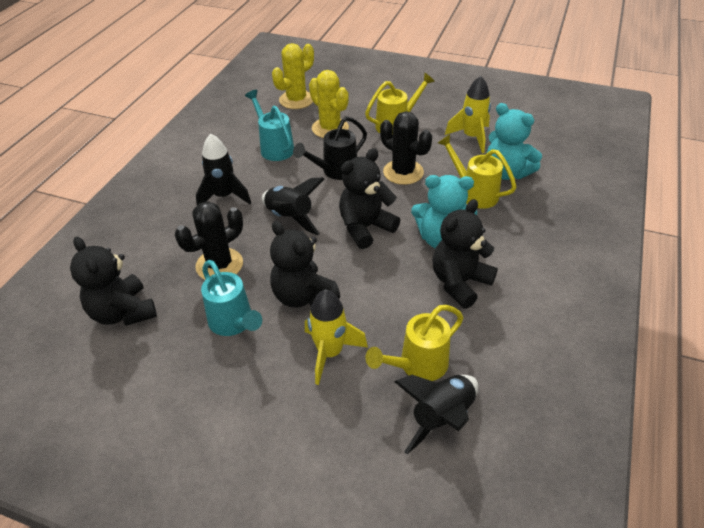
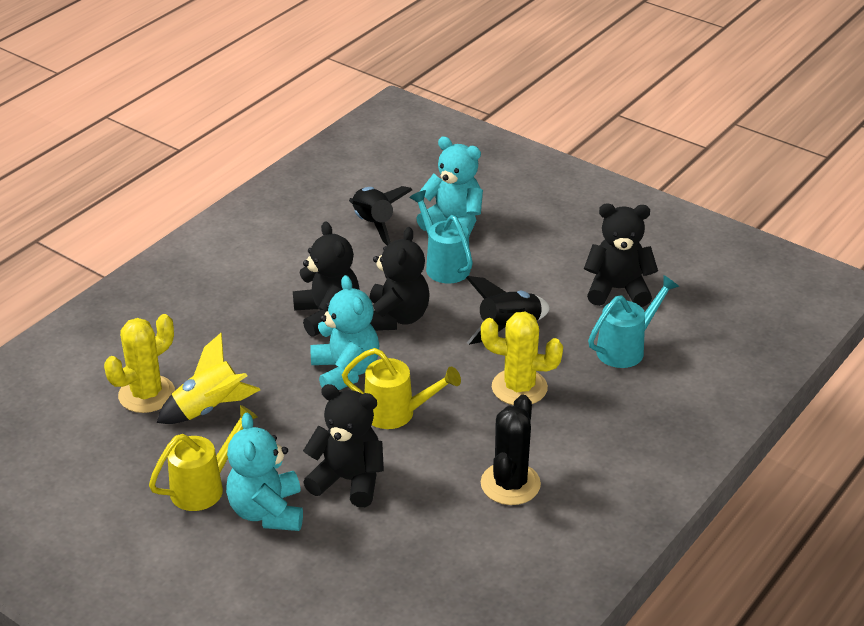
black cactus: [175,201,243,280] [380,111,432,185] = 2 -> [481,395,541,505] = 1
black rocket: [196,134,251,206] [262,178,324,235] [394,375,478,454] = 3 -> [349,186,412,245] [466,276,550,345] = 2
black watering can: [293,116,367,180] = 1 -> none = 0
turquoise teddy bear: [411,175,477,248] [487,103,542,180] = 2 -> [226,413,303,531] [310,275,380,390] [416,136,483,236] = 3
yellow rocket: [305,289,368,385] [445,76,491,153] = 2 -> [157,333,260,424] = 1
yellow watering can: [365,73,435,133] [366,305,463,381] [438,134,516,209] = 3 -> [149,405,258,511] [342,348,461,429] = 2

